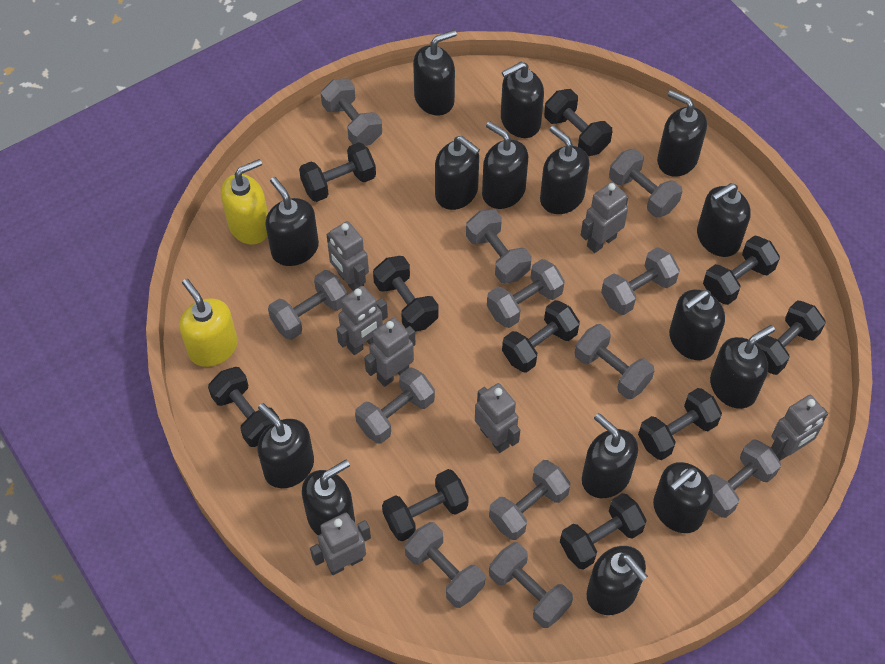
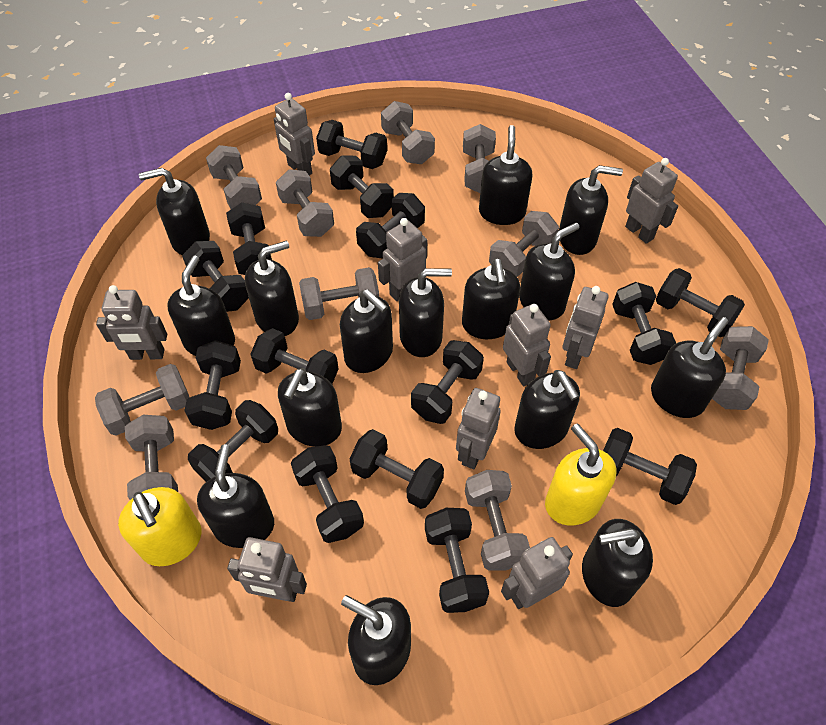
black dumbbell: [208,367,279,447] [299,142,376,202] [373,256,439,332] [382,469,469,541] [502,300,580,373] [544,89,612,156] [560,493,647,570] [638,388,722,460] [703,235,780,305] [756,300,826,375] = 10 -> [182,241,249,312] [184,340,241,430] [188,400,278,482] [226,202,272,275] [250,328,339,384] [291,445,364,543] [316,120,387,169] [330,155,394,218] [350,429,444,509] [356,193,425,258] [411,340,484,424] [425,508,489,613] [603,428,697,505] [612,282,676,365] [656,268,745,337] = 15
grey dumbbell: [268,270,347,340] [321,78,382,146] [355,367,435,444] [405,522,485,608] [466,209,532,284] [487,259,565,328] [489,460,571,540] [489,542,573,628] [575,324,655,399] [601,247,680,315] [609,149,682,218] [708,439,781,518] = 12 -> [95,364,190,436] [125,415,178,500] [206,145,262,209] [276,169,334,237] [299,267,379,320] [381,101,435,164] [463,124,496,193] [465,470,530,571] [489,211,559,277] [712,326,769,410] = 10
grey robot: [310,513,371,575] [327,221,369,291] [336,286,388,355] [364,318,415,387] [475,383,520,453] [581,182,628,253] [771,395,828,461] = 7 -> [96,285,167,360] [227,537,307,602] [274,93,315,175] [378,218,427,301] [456,388,501,469] [501,537,573,609] [503,304,551,386] [563,286,609,369] [625,158,678,244] = 9

